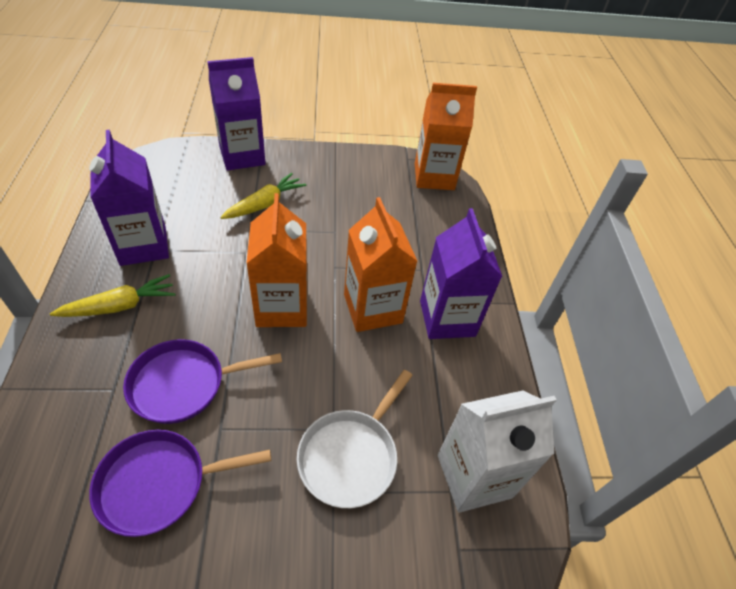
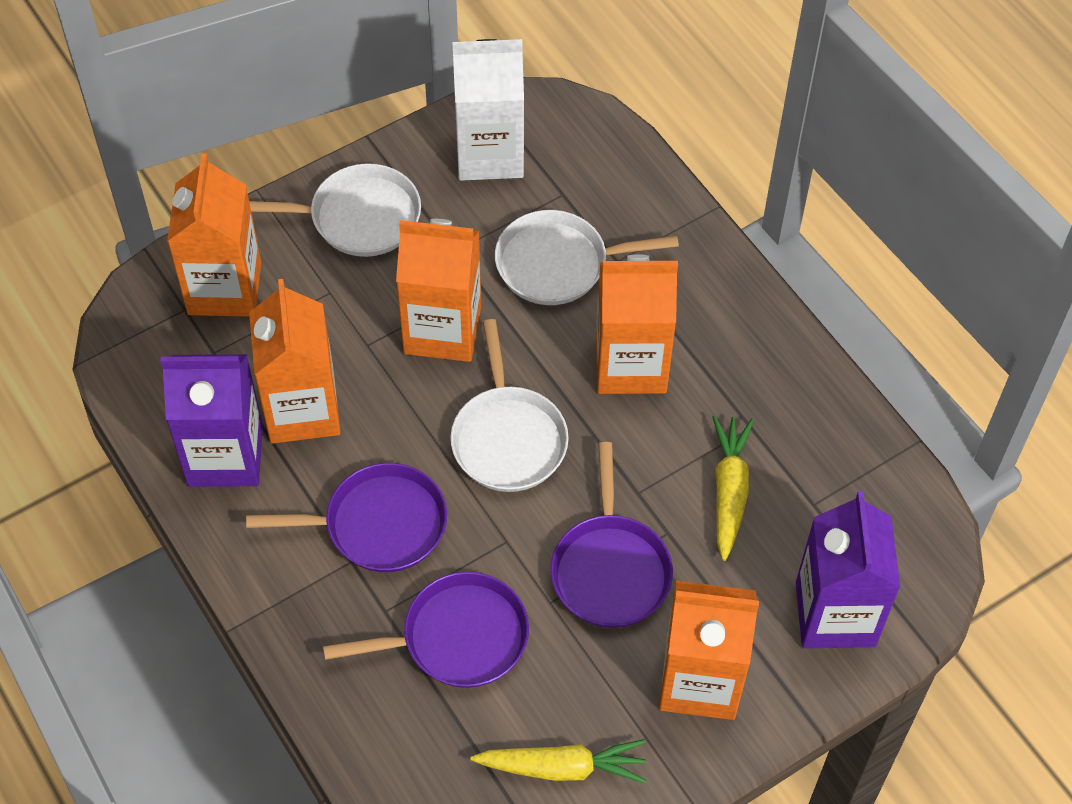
orange carton: [246,193,307,327] [344,197,418,332] [415,83,477,190] = 3 -> [167,153,261,317] [249,279,341,444] [396,219,481,362] [596,254,678,394] [659,581,759,720] = 5
purple carton: [89,130,169,266] [207,57,266,171] [420,208,502,339] = 3 -> [160,354,263,487] [796,491,900,648] = 2
purple pan: [89,430,271,537] [123,339,282,424] = 2 -> [246,463,447,572] [323,572,529,688] [550,442,673,628] = 3
white pan: [297,370,413,508] = 1 -> [249,163,421,257] [450,319,569,492] [495,210,679,305] = 3

